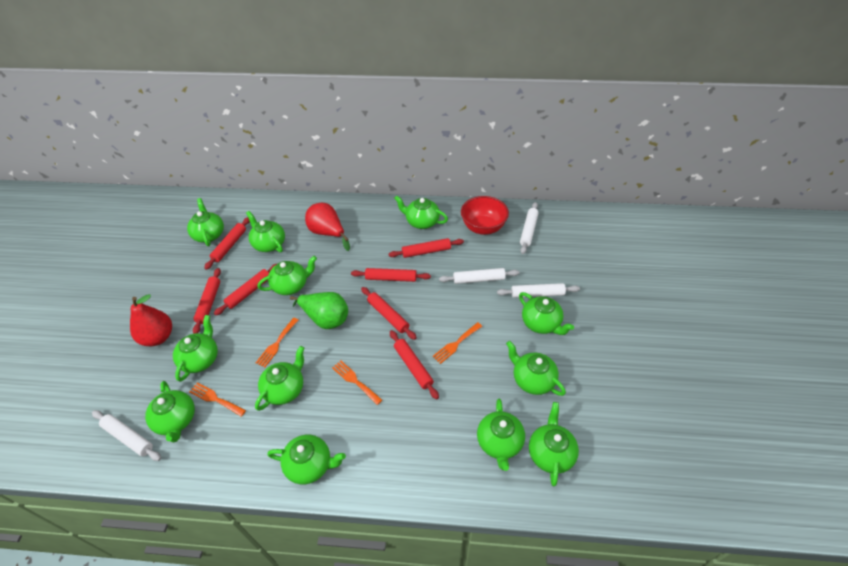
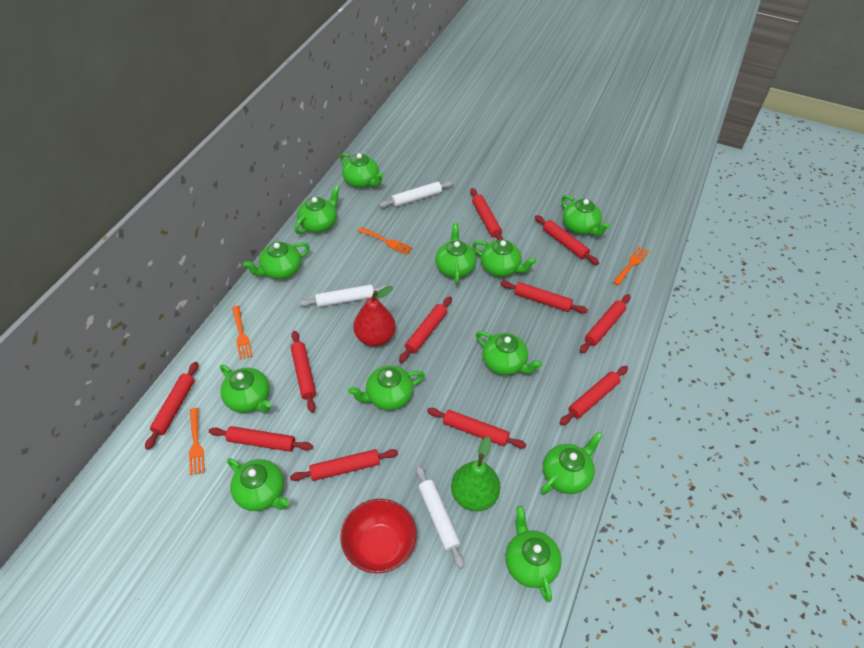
red pear: [130,294,172,346] [305,203,350,251] = 2 -> [353,286,396,346] = 1
red rolling pin: [193,268,221,334] [204,217,250,270] [214,264,277,316] [351,268,431,282] [361,287,417,340] [389,238,464,258] [390,330,439,400] = 7 -> [145,362,198,450] [209,426,313,452] [290,449,398,481] [291,331,316,413] [399,297,452,363] [427,408,526,449] [470,188,504,240] [500,281,588,313] [535,215,599,265] [560,366,628,425] [580,294,631,353] = 11
white rolling pin: [92,410,161,461] [439,268,519,284] [497,283,580,298] [520,202,539,254] = 4 -> [299,284,387,307] [379,181,453,208] [416,465,464,569] = 3

